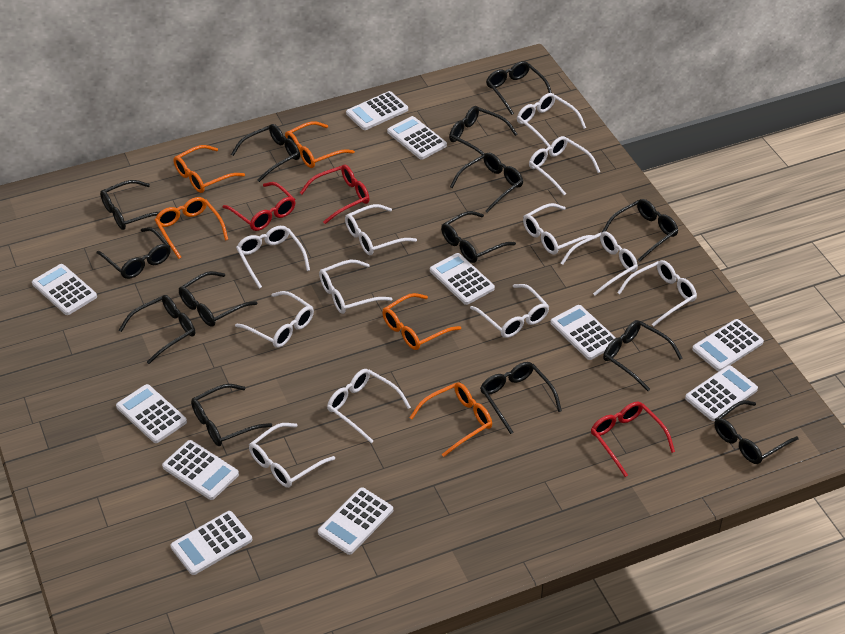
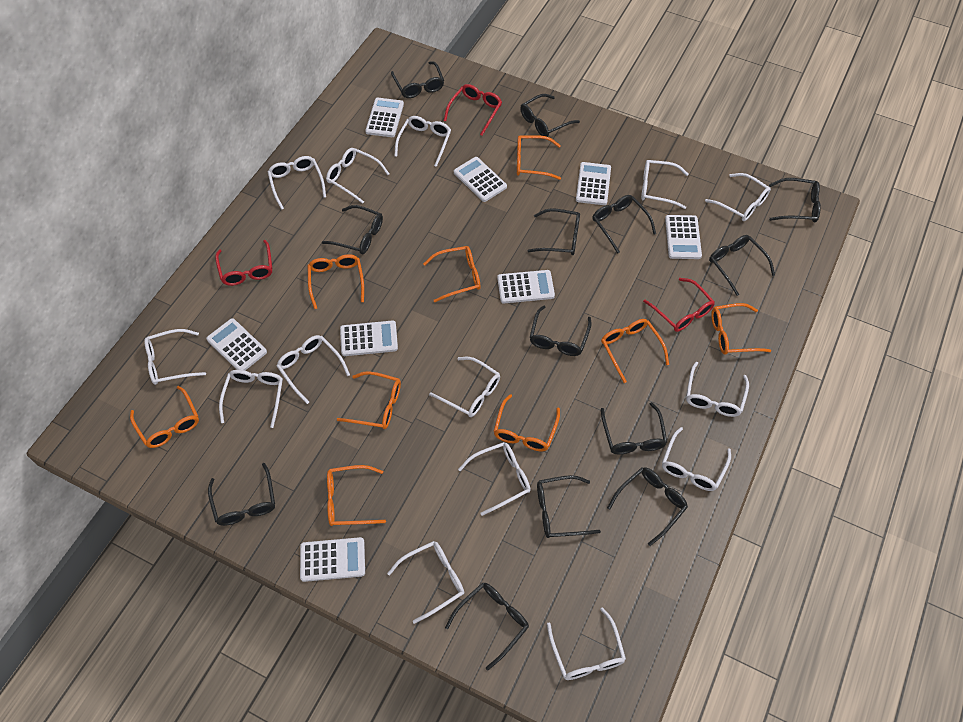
black glasses: [97,227,171,279] [100,180,159,230] [119,295,195,364] [179,271,257,327] [191,384,272,446] [231,124,300,182] [441,211,516,263] [449,106,517,155] [450,153,523,213] [480,362,562,434] [486,61,552,115] [601,199,678,262] [603,320,682,391] [714,400,799,464] = 14 -> [208,463,275,526] [322,205,383,254] [391,62,444,98] [445,583,529,670] [520,94,580,137] [527,208,580,255] [530,305,592,356] [537,475,601,538] [592,195,656,254] [601,402,667,454] [607,467,688,546] [709,235,775,296] [769,178,821,223] = 13
orange glasses: [155,197,228,259] [173,145,245,193] [285,121,355,168] [382,293,461,350] [409,382,492,457] = 5 -> [130,386,199,448] [308,254,364,309] [327,465,386,526] [337,371,401,429] [423,246,481,302] [494,394,560,452] [517,135,561,180] [601,319,669,383] [711,303,771,355] = 9
white calculator: [32,264,97,315] [116,384,187,443] [162,440,239,500] [171,511,252,575] [318,487,393,555] [346,91,408,130] [387,116,447,160] [430,253,495,305] [550,305,616,360] [685,365,758,421] [692,319,764,371] = 11 -> [206,318,267,370] [300,537,365,582] [340,320,398,356] [365,98,404,137] [454,157,507,202] [497,270,555,303] [576,162,611,205] [665,215,702,259] = 8
white glasses: [235,291,314,348] [236,226,310,289] [249,423,335,488] [319,260,393,314] [327,369,411,443] [345,204,417,255] [470,284,549,338] [517,93,586,147] [523,203,596,255] [529,136,600,195] [561,231,638,296] [617,260,697,326] = 12 -> [144,329,206,385] [219,370,283,428] [268,156,326,210] [277,335,350,404] [326,148,389,204] [387,541,464,624] [394,116,451,167] [429,357,500,417] [458,442,531,516] [547,607,626,680] [641,160,689,209] [662,427,731,491] [686,361,749,417] [705,173,771,221] = 14

